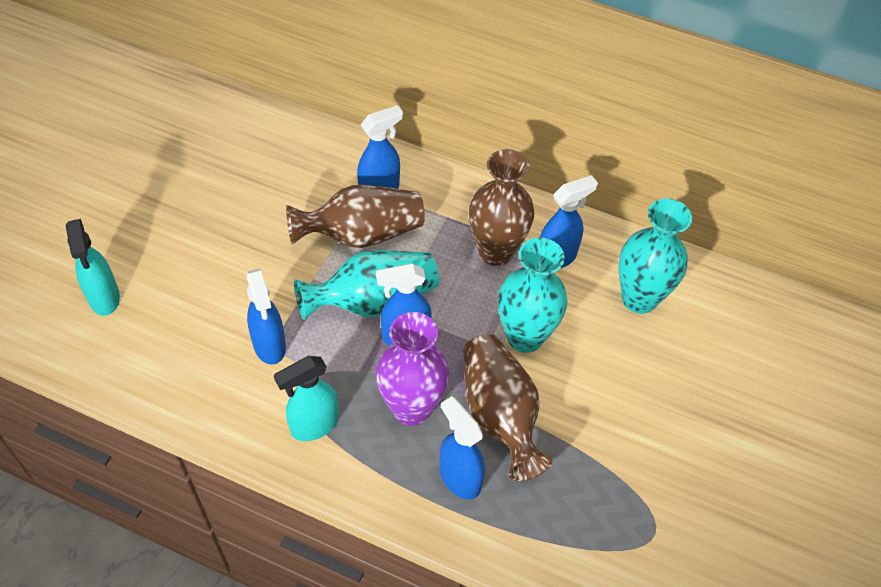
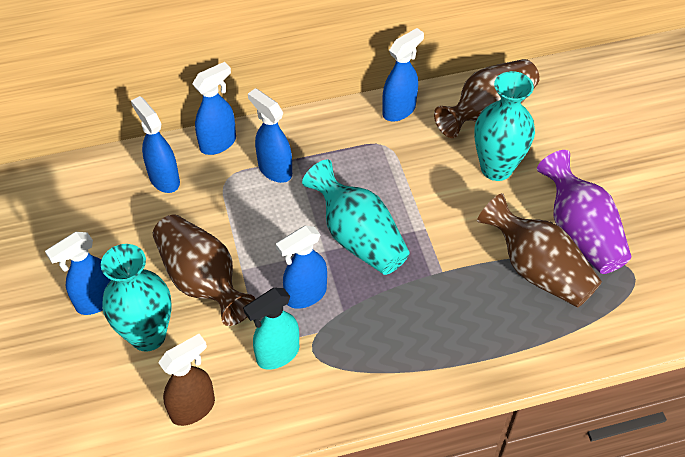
blue spray bottle: [246,268,286,365] [357,105,403,189] [376,264,431,346] [440,396,485,500] [540,175,598,268] = 5 -> [45,232,111,315] [131,96,180,193] [192,62,236,155] [248,88,292,183] [276,226,327,309] [382,28,424,122] = 6
brown spray bottle: none = 0 -> [158,334,215,426] = 1
turquoise spray bottle: [65,219,120,316] [274,356,339,441] = 2 -> [243,288,299,370] = 1

